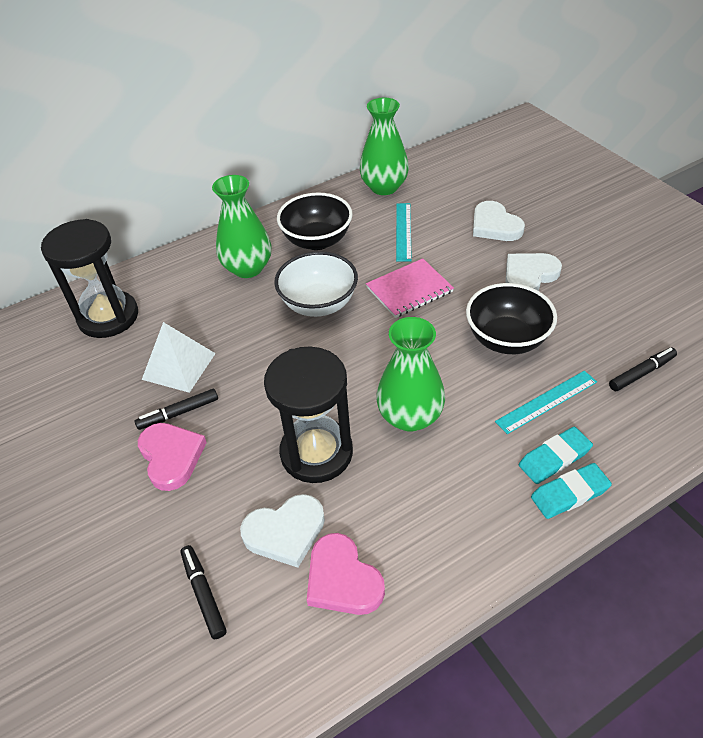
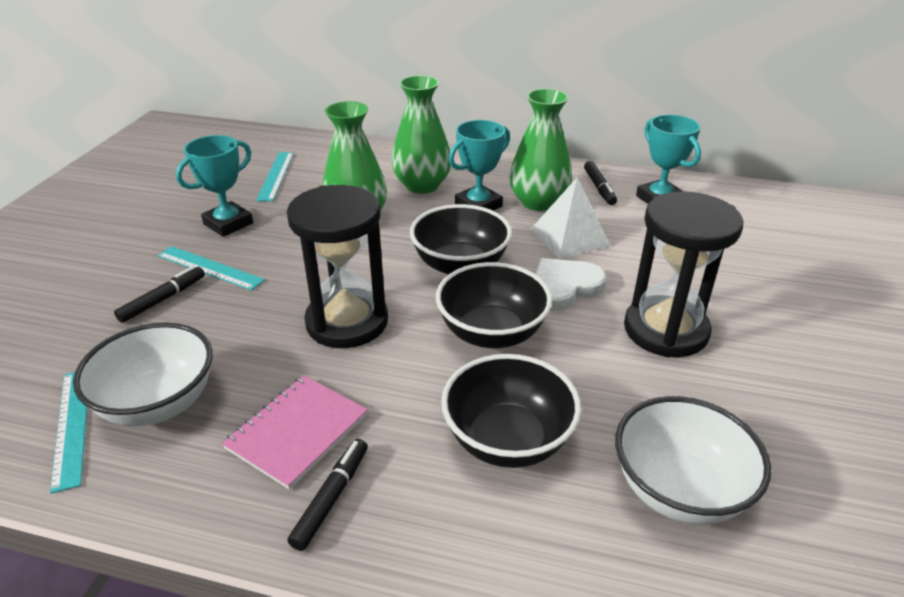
black bowl: [277,192,353,250] [466,283,557,354] = 2 -> [410,204,512,275] [436,262,552,348] [441,354,581,468] = 3
pink heart: [138,423,207,491] [307,533,385,615] = 2 -> none = 0
turquoise eraser: [519,427,593,484] [531,463,612,519] = 2 -> none = 0
turquoise ruler: [396,203,412,262] [495,371,597,434] = 2 -> [50,372,87,494] [157,246,265,291] [256,152,294,201] = 3
turquoise trophy: none = 0 -> [176,135,253,237] [449,120,510,211] [636,115,701,204] = 3
white bowl: [274,251,358,317] = 1 -> [73,322,212,426] [615,396,771,524] = 2
white heart: [240,494,325,568] [473,201,525,241] [505,253,562,291] = 3 -> [535,258,607,311] = 1

